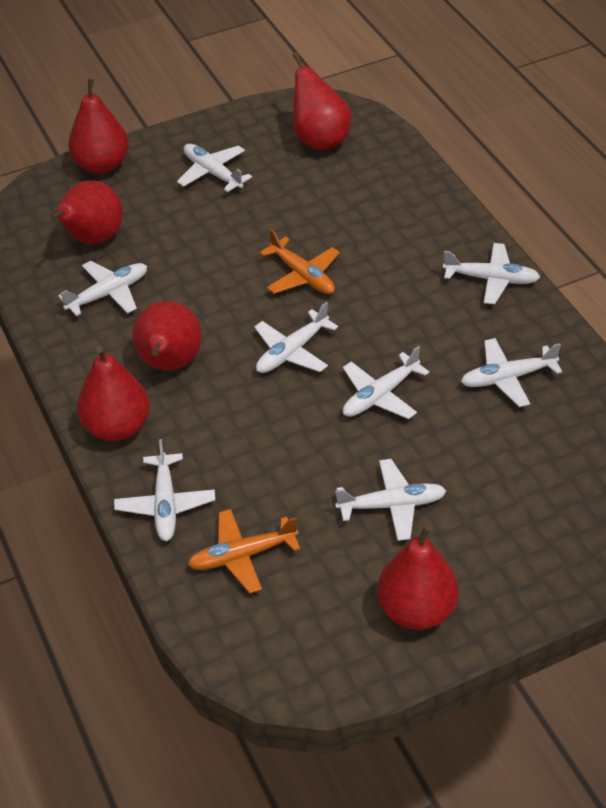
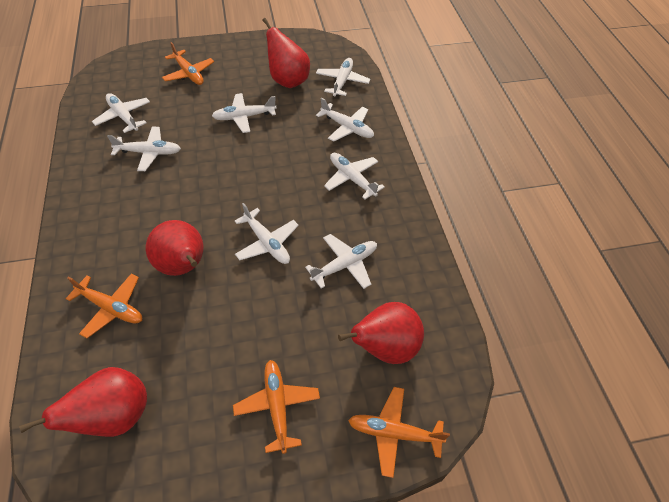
orange plane: [188,509,300,594] [260,229,340,294] = 2 -> [66,274,142,338] [162,42,214,85] [233,360,320,454] [348,387,450,478] = 4
red pear: [50,181,123,244] [68,79,129,174] [77,346,150,441] [132,301,202,370] [293,52,351,150] [377,525,459,630] = 6 -> [19,367,147,437] [146,220,204,276] [262,18,310,88] [338,302,424,364] = 4

